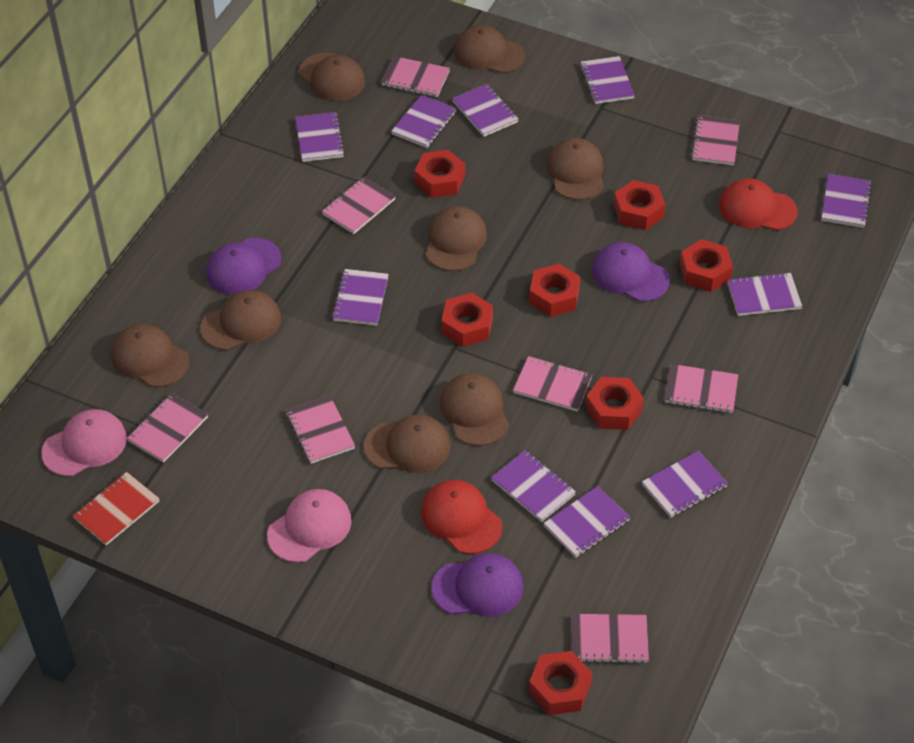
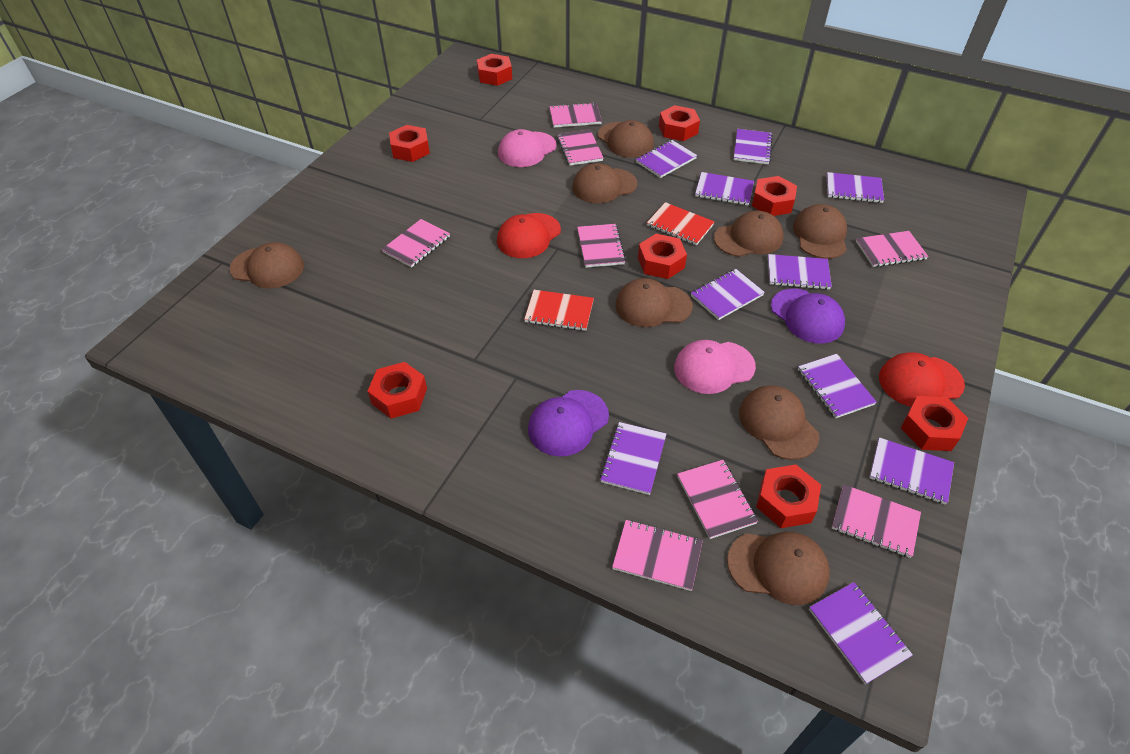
purple cap: [206,238,281,295] [432,553,523,617] [592,242,670,302] = 3 -> [528,390,609,457] [771,288,845,343] = 2
red notebook: [73,472,160,545] = 1 -> [524,290,594,331] [647,202,715,245] = 2
red nut: [415,150,465,198] [442,293,493,347] [529,264,580,317] [529,651,593,715] [586,377,644,430] [614,180,666,230] [680,239,733,292] = 7 -> [368,362,427,419] [389,125,430,162] [477,54,512,86] [638,234,687,279] [659,105,700,141] [752,176,797,216] [756,464,821,528] [901,396,968,451] = 8

